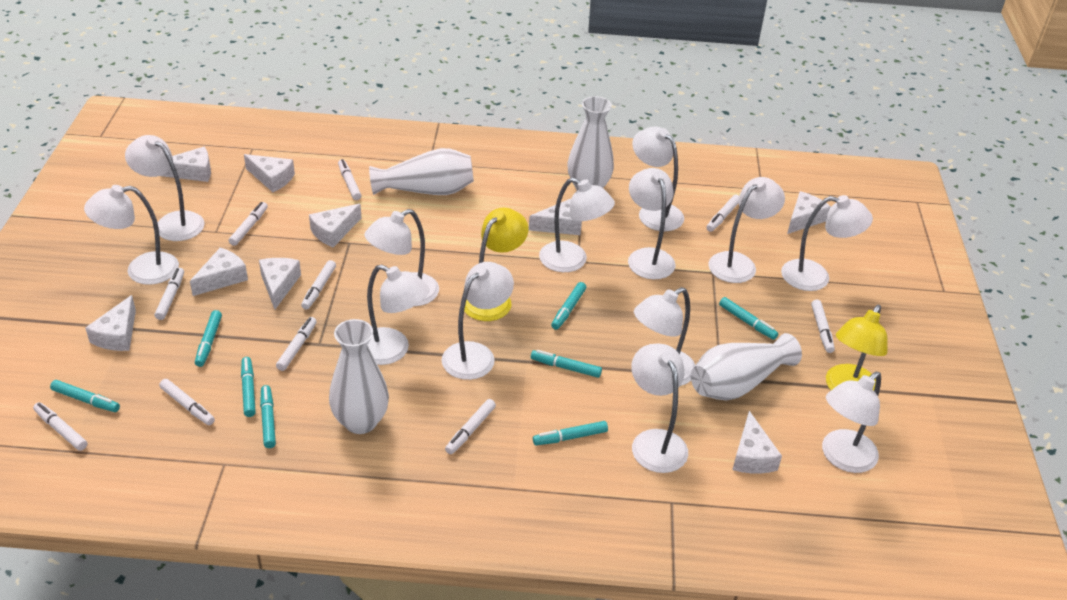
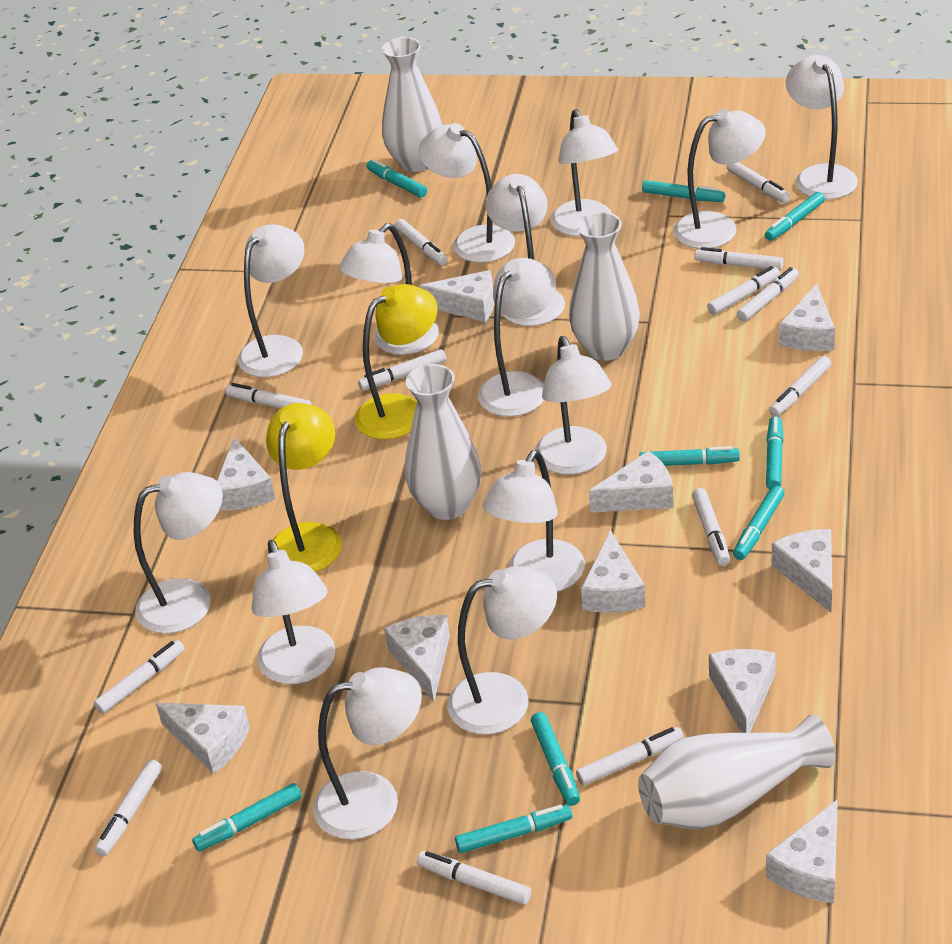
turquoise marker: [50,380,120,412] [195,310,222,367] [241,357,256,417] [260,385,276,448] [531,350,602,378] [533,421,608,445] [551,282,586,330] [719,297,778,340] = 8 -> [192,783,302,851] [366,159,427,198] [455,805,572,853] [531,712,580,806] [639,446,740,466] [642,180,725,202] [733,485,785,560] [765,192,825,241] [766,416,783,489] = 9
white cheese: [85,295,136,351] [161,147,211,182] [190,247,248,296] [244,154,295,192] [259,258,301,309] [309,204,361,247] [529,199,582,235] [732,411,782,474] [787,191,831,234] = 9 -> [156,703,250,774] [217,437,275,511] [384,615,450,702] [419,270,494,322] [581,530,646,613] [589,451,673,513] [709,649,776,733] [766,799,838,903] [772,529,832,613] [779,284,835,351] = 10
white lamp: [84,185,179,285] [125,135,205,241] [365,209,439,306] [367,264,429,365] [442,262,514,380] [539,178,615,272] [628,168,676,279] [631,344,688,473] [632,127,684,231] [634,287,695,386] [708,177,785,283] [781,195,873,291] [822,372,881,473] = 13 -> [134,472,223,634] [238,224,305,377] [251,540,335,684] [313,667,422,839] [339,223,439,355] [419,123,515,263] [447,566,557,734] [478,258,556,417] [483,450,585,592] [485,174,565,326] [536,336,612,474] [551,109,618,236] [673,109,766,249] [786,55,858,199] = 14
white marker: [33,402,88,451] [155,268,184,320] [159,379,215,425] [229,202,268,246] [276,317,317,371] [301,260,336,310] [338,159,361,200] [445,399,496,454] [706,195,739,232] [811,300,835,353] = 10 -> [94,640,185,714] [94,759,162,856] [226,383,312,408] [358,349,446,390] [395,219,448,265] [417,851,531,905] [576,727,684,786] [692,488,730,566] [694,247,783,270] [707,266,780,315] [727,162,790,203] [737,267,799,322] [769,356,831,416] = 13

